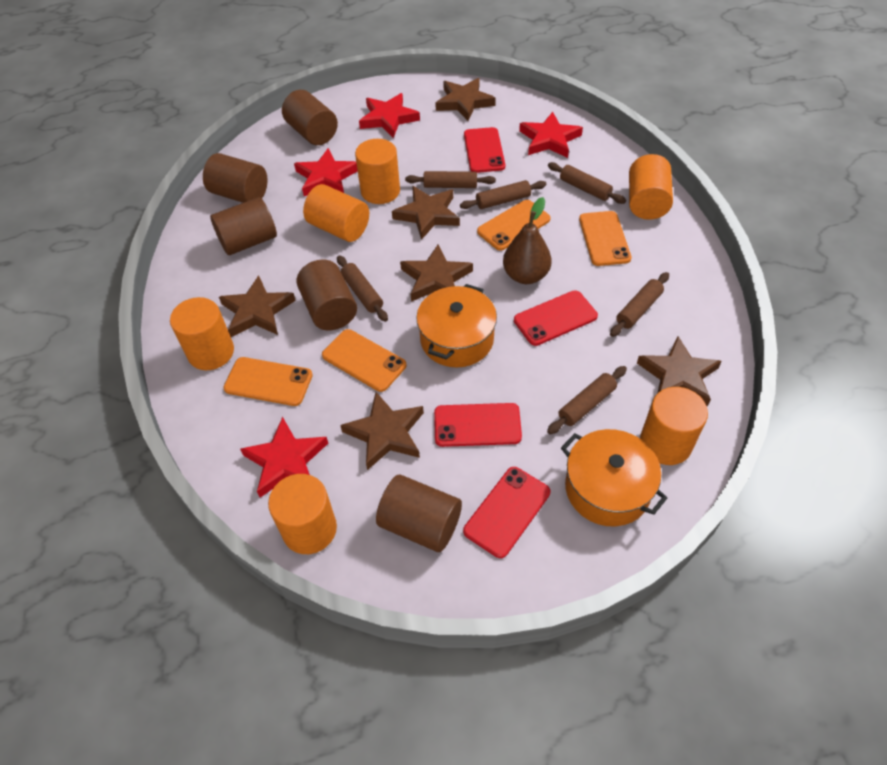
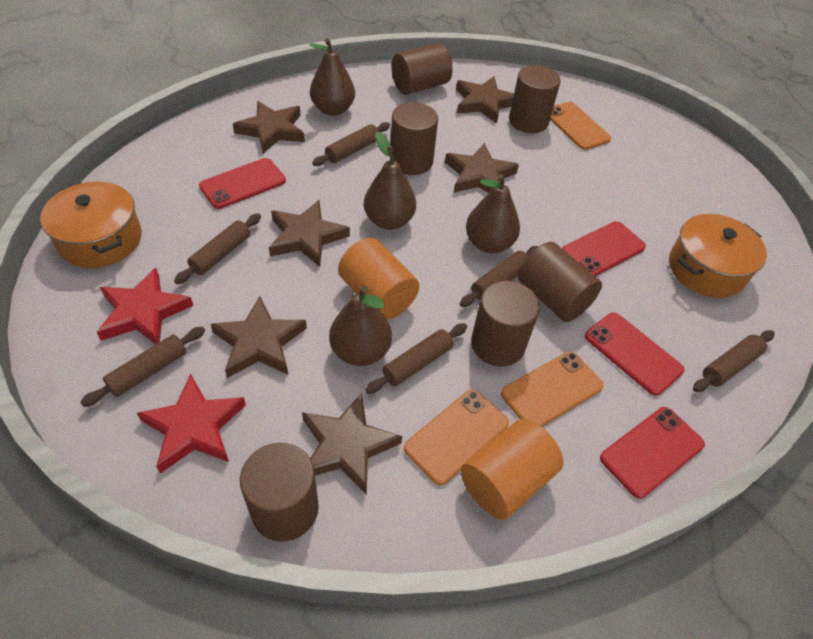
brown cylinder: [203,153,267,203] [210,197,277,255] [282,90,338,145] [296,259,357,330] [376,475,462,552] = 5 -> [240,443,319,542] [391,43,453,95] [391,102,438,175] [471,281,540,367] [509,65,561,133] [518,242,602,322] = 6
brown pear: [503,197,552,284] = 1 -> [309,38,355,116] [329,286,392,366] [364,132,416,230] [466,174,520,253] = 4
orange cylinder: [170,297,234,370] [268,474,337,554] [303,184,369,242] [355,139,400,204] [629,154,673,220] [640,387,708,465] = 6 -> [338,238,419,320] [461,419,564,520] = 2
orange phone: [223,357,313,406] [322,329,407,392] [477,200,551,251] [579,211,632,266] = 4 -> [404,389,509,485] [501,351,604,427] [550,102,611,150] = 3
red star: [240,417,328,498] [294,148,358,196] [359,93,420,138] [519,112,583,158] = 4 -> [96,268,193,344] [137,374,246,473] = 2

